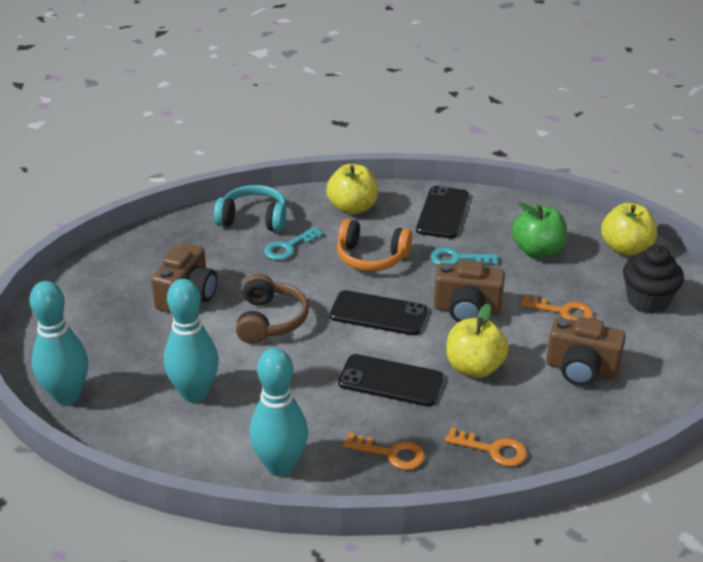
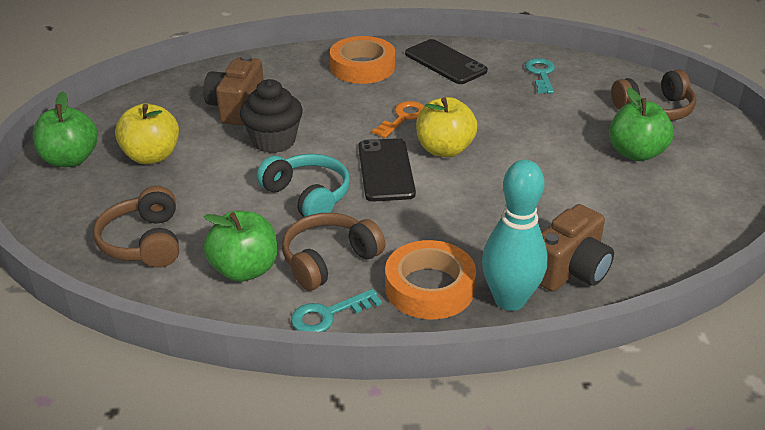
black phone: [330,290,428,335] [338,354,443,406] [416,186,469,239] = 3 -> [358,138,416,202] [405,39,488,84] = 2
brown camera: [151,242,217,313] [434,260,505,322] [546,317,626,386] = 3 -> [203,55,264,125] [540,204,614,292] = 2
brown headphones: [236,274,309,344] = 1 -> [93,186,179,268] [282,213,385,291] [611,69,696,121] = 3
green apple: [512,203,567,258] = 1 -> [33,91,98,167] [204,211,277,282] [609,87,674,161] = 3
orange headphones: [337,219,412,271] = 1 -> none = 0
orange key: [342,433,425,470] [445,427,527,467] [520,294,593,321] = 3 -> [372,101,424,138] = 1
orange tape: none = 0 -> [330,36,395,84] [385,240,476,319] = 2
turquoise bowling pin: [29,281,88,405] [164,279,219,403] [249,348,308,476] = 3 -> [482,159,548,311] = 1
yellow apple: [326,164,378,215] [446,304,509,378] [601,203,657,256] = 3 -> [115,103,179,164] [416,97,477,157] = 2

